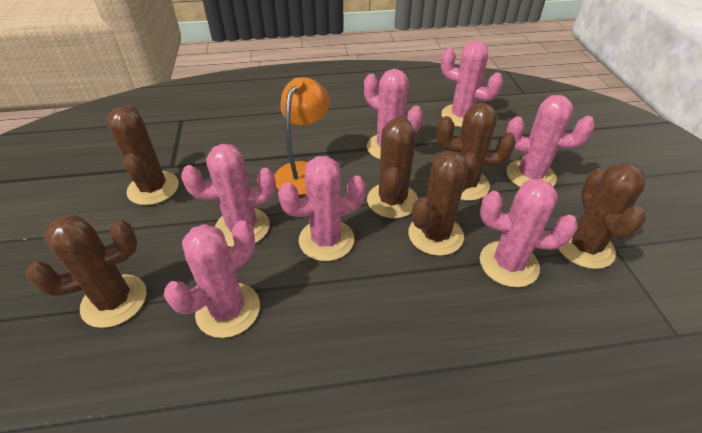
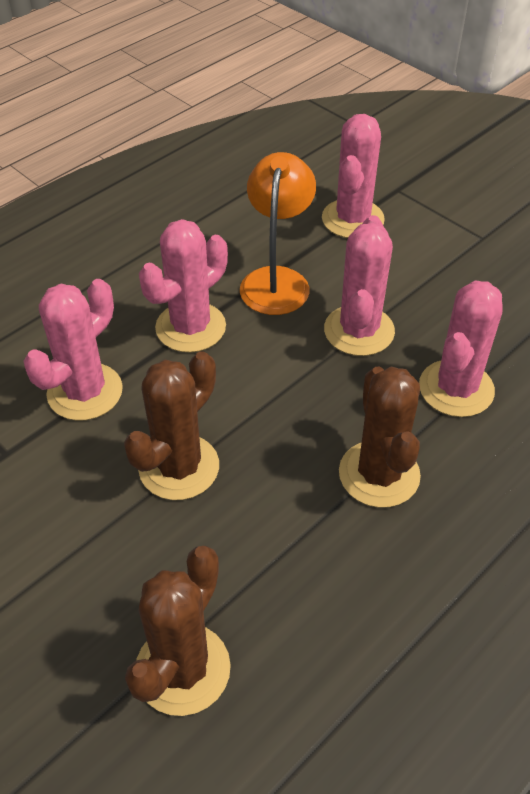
brown cactus: [27,215,147,328] [106,105,179,205] [367,115,418,218] [408,151,478,256] [437,103,516,201] [558,162,646,269] = 6 -> [124,352,219,500] [125,546,231,716] [339,367,421,508] = 3
pink cactus: [164,220,260,338] [181,144,276,247] [278,156,366,261] [364,69,423,160] [441,41,503,128] [480,179,578,287] [506,95,595,187] = 7 -> [24,279,123,421] [139,219,228,352] [322,114,385,238] [324,215,395,356] [419,280,503,417] = 5

